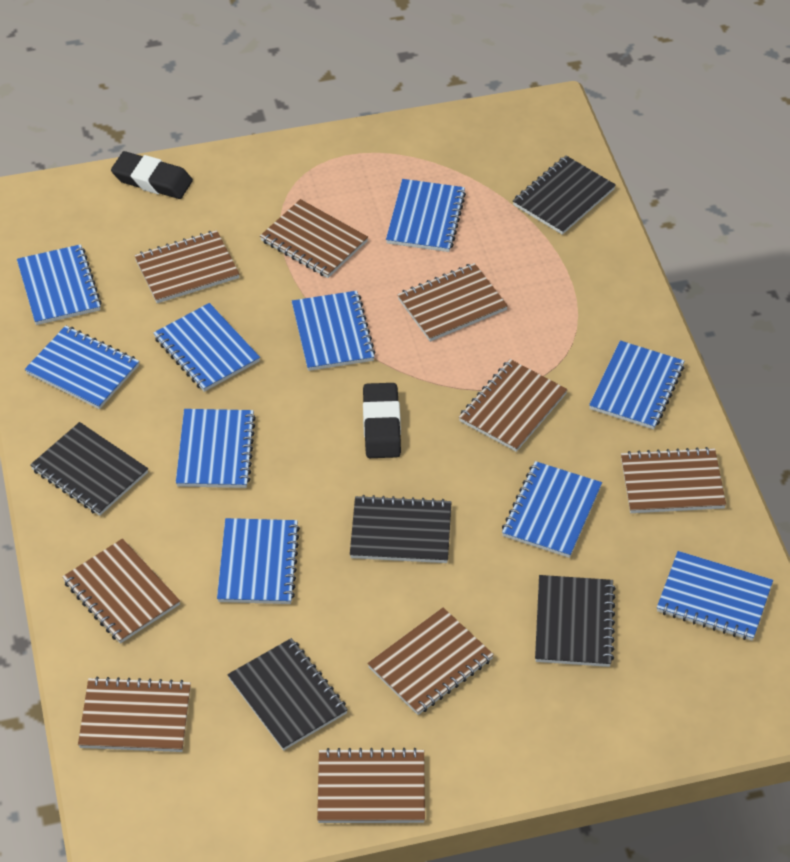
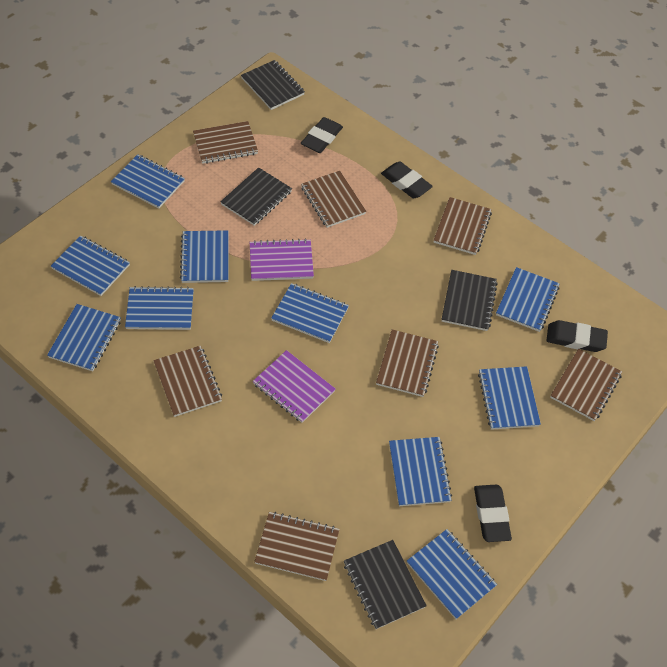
black eraser: [111,151,193,199] [363,383,401,458] = 2 -> [301,117,343,153] [381,162,433,198] [474,485,512,542] [546,320,608,352] = 4
black notebook: [30,422,148,516] [227,638,348,751] [350,495,451,563] [513,156,616,235] [535,575,616,667] = 5 -> [220,167,292,226] [241,60,305,110] [344,540,427,629] [442,270,498,331] = 4
brown notebook: [62,538,180,644] [78,676,191,752] [134,230,240,303] [260,199,368,278] [317,748,425,823] [367,607,494,715] [397,263,508,342] [459,359,568,452] [621,447,726,513] = 9 -> [153,346,222,417] [193,121,258,164] [254,512,340,581] [301,171,366,228] [376,329,439,397] [433,197,492,255] [550,349,622,421] = 7
purple notebook: none = 0 -> [250,239,314,281] [253,350,335,423] = 2

